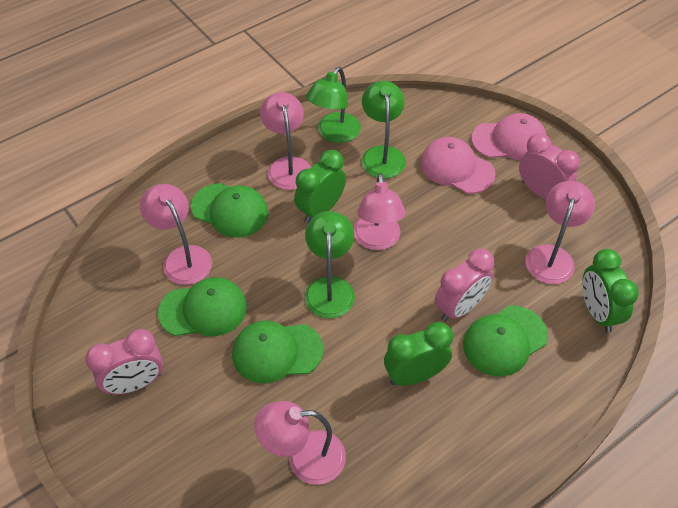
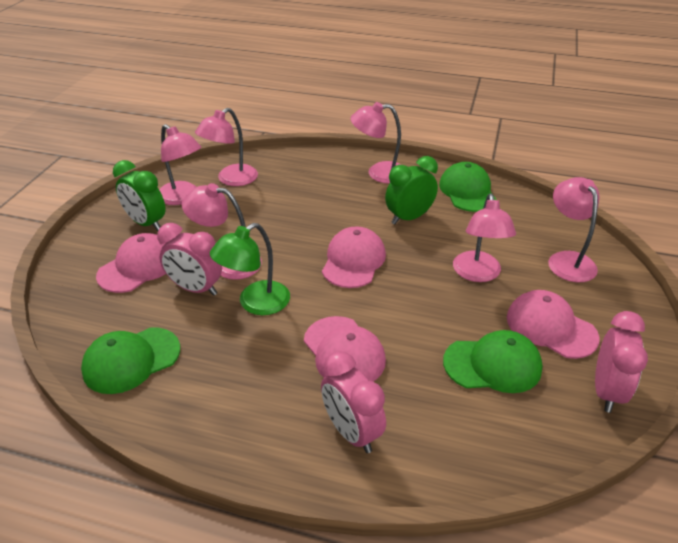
green cap: [158,277,247,336] [191,183,269,238] [232,321,323,383] [463,306,548,377] = 4 -> [81,327,180,394] [439,162,497,212] [443,330,543,393] = 3
green clock: [294,150,346,223] [384,322,453,386] [582,249,639,333] = 3 -> [113,160,166,231] [385,156,438,224] = 2
green lamp: [305,211,355,318] [306,67,361,143] [362,81,406,178] = 3 -> [210,223,290,315] = 1
pink cap: [420,137,495,194] [471,113,547,160] = 2 -> [96,233,167,293] [304,316,386,381] [322,227,386,288] [507,290,600,359] = 4
pink lamp: [140,184,212,285] [254,401,346,485] [260,92,311,190] [354,173,405,250] [525,181,595,284] = 5 -> [159,124,201,205] [182,183,262,280] [195,108,258,186] [350,102,401,183] [453,193,516,282] [548,177,599,282] = 6

